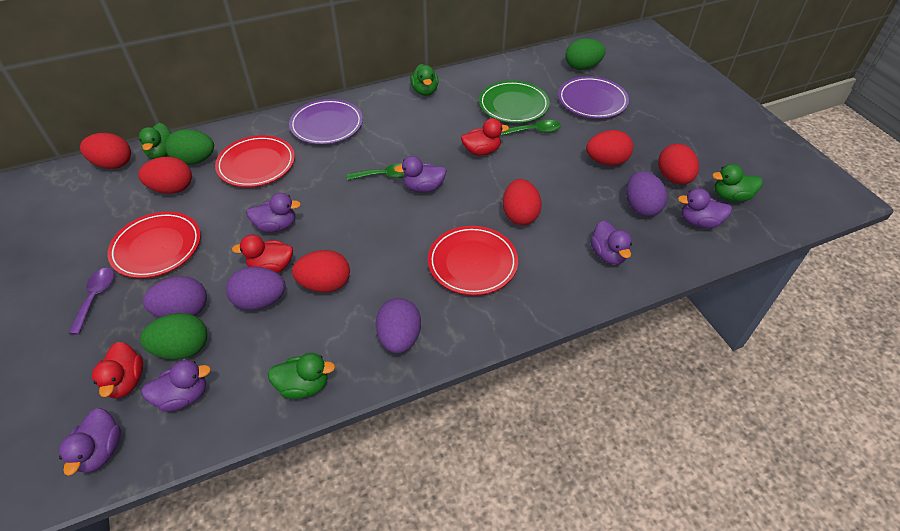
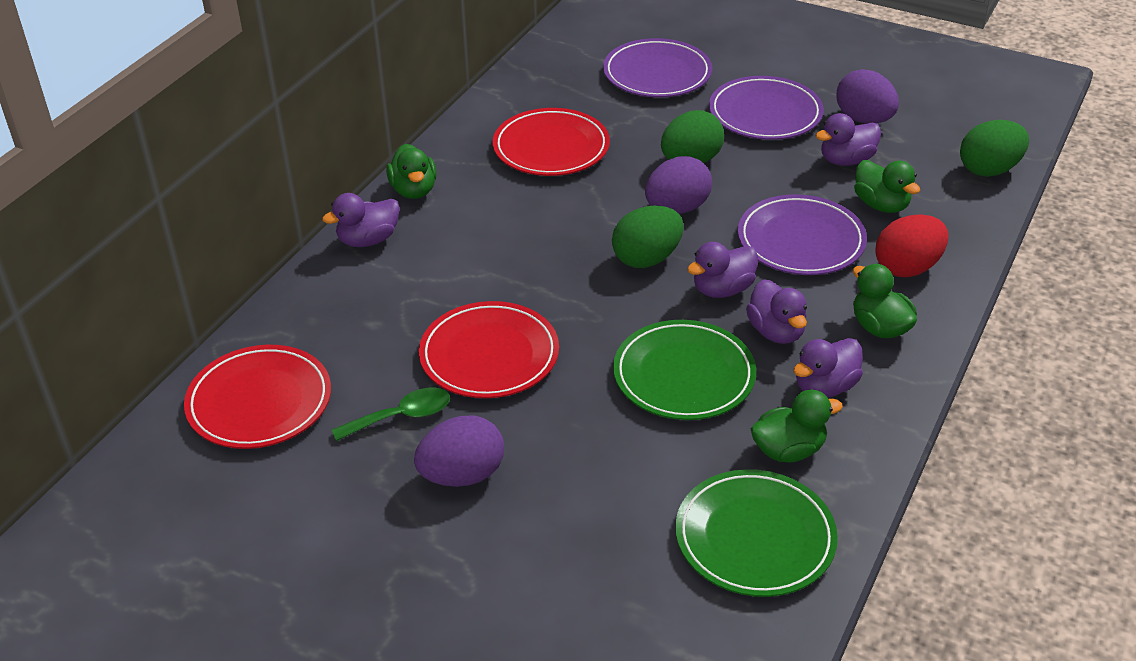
green plate: [479,81,550,123] = 1 -> [613,320,756,420] [675,469,838,597] = 2
green spoon: [347,163,405,180] [501,120,561,135] = 2 -> [332,387,450,441] = 1
purple duck: [59,408,121,476] [141,360,211,412] [246,193,301,232] [394,156,446,192] [590,221,632,265] [678,188,732,228] = 6 -> [322,193,400,247] [687,242,758,298] [746,279,807,344] [793,338,863,398] [815,113,881,166] = 5
purple egg: [143,276,207,318] [226,267,285,310] [376,298,421,354] [626,171,668,217] = 4 -> [414,416,504,487] [645,156,712,214] [837,69,899,124] = 3
purple plate: [289,99,363,145] [558,76,629,118] = 2 -> [603,38,712,98] [709,76,824,140] [738,194,867,275] = 3
purple spoon: [69,268,114,335] = 1 -> none = 0
red duck: [92,342,143,398] [232,235,293,273] [461,118,509,156] = 3 -> none = 0
red egg: [80,133,131,169] [138,157,192,194] [292,250,350,292] [503,179,542,225] [586,130,633,166] [658,144,699,184] = 6 -> [875,214,949,277] = 1

